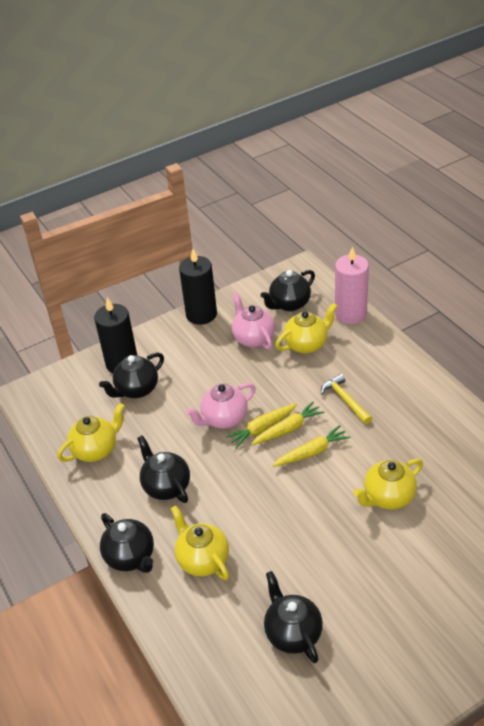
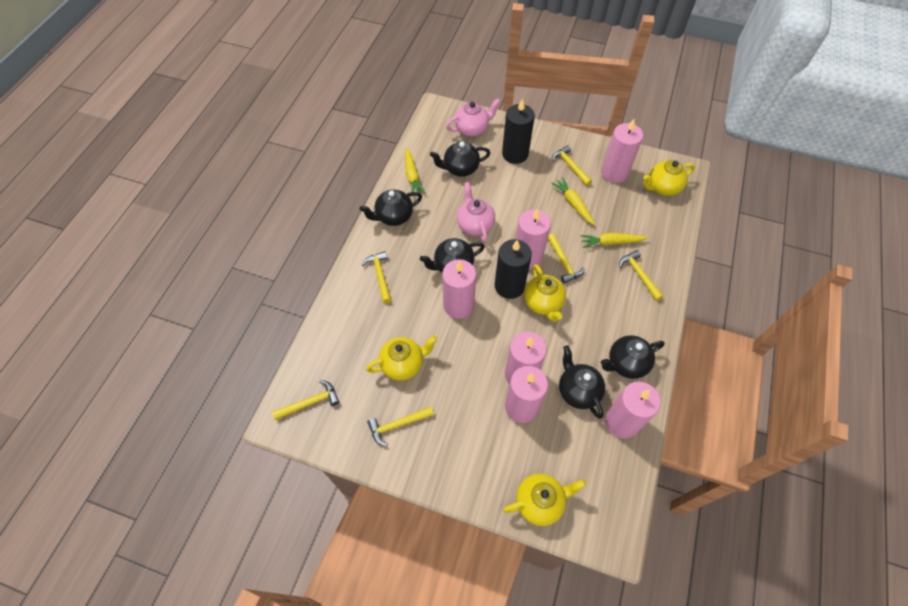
pink candle: [335,246,369,324] = 1 -> [442,259,476,319] [505,332,547,384] [505,366,548,423] [516,208,551,269] [601,119,643,183] [605,382,661,438] = 6
yellow hammer: [321,374,372,424] = 1 -> [272,380,339,420] [362,251,391,303] [367,407,434,446] [548,233,585,284] [552,145,592,186] [619,250,663,301] = 6

